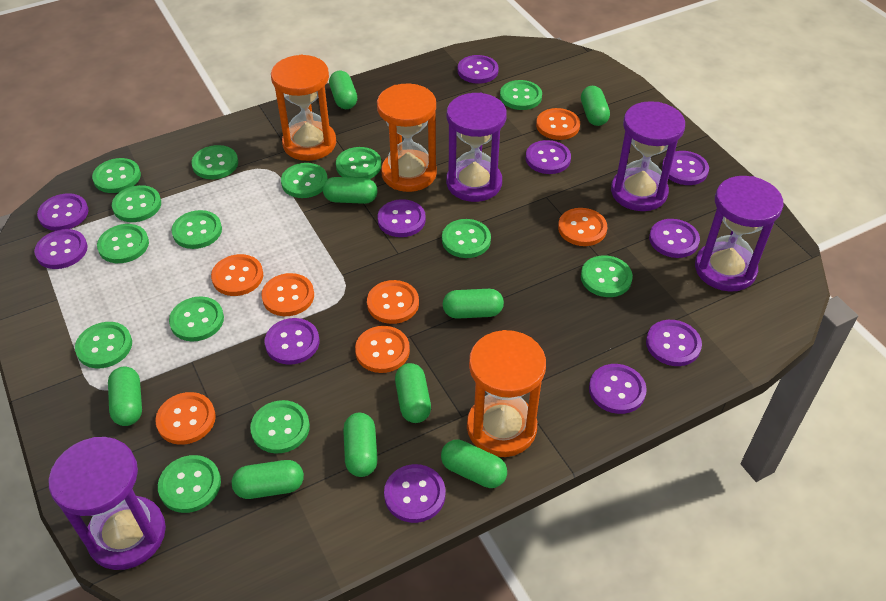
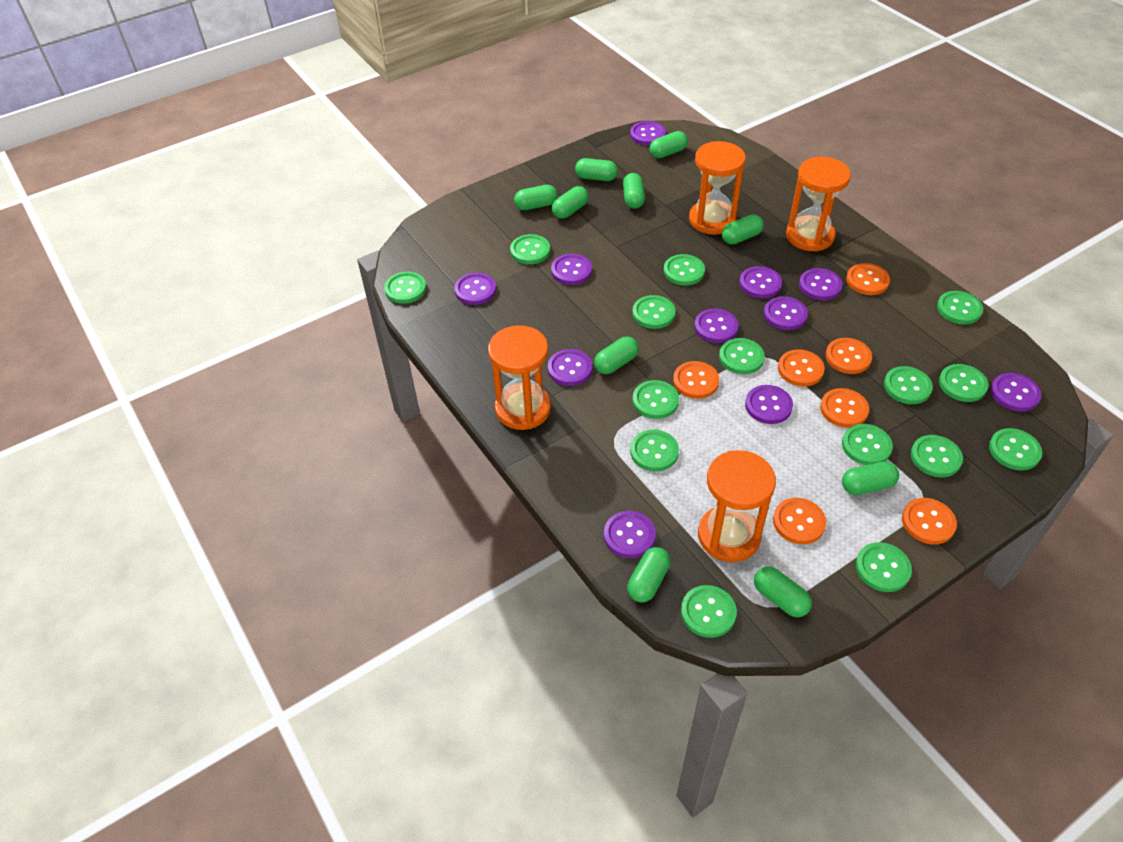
green button: [75,322,132,369] [92,158,141,193] [97,224,149,263] [112,185,161,222] [158,455,221,513] [169,296,224,341] [172,210,222,249] [191,145,238,179] [250,400,310,453] [281,163,328,198] [336,147,382,179] [442,219,491,258] [500,80,542,110] [581,255,633,297] = 14 -> [384,272,426,304] [510,234,550,264] [630,430,679,471] [632,295,675,329] [633,380,679,419] [664,254,705,286] [681,585,737,638] [719,338,765,374] [842,424,893,465] [856,542,912,592] [884,366,933,404] [911,435,963,477] [937,291,983,325] [939,364,989,402] [989,428,1042,471] = 15
green capsule: [108,366,142,426] [232,460,304,499] [323,177,378,204] [329,71,357,109] [343,413,378,477] [395,363,431,423] [441,439,507,488] [443,289,504,319] [581,86,610,126] = 9 -> [514,185,558,210] [552,186,589,219] [575,158,618,181] [594,337,639,374] [623,173,645,209] [627,547,670,603] [650,131,688,158] [722,214,764,245] [754,566,812,617] [842,461,899,495] = 10
orange hourglass: [271,55,336,161] [377,83,437,192] [467,330,546,457] = 3 -> [488,325,551,430] [689,141,746,235] [698,450,776,562] [786,157,851,252] = 4
purple hourglass: [48,437,166,570] [446,93,507,202] [611,101,685,211] [695,176,784,292] = 4 -> none = 0

